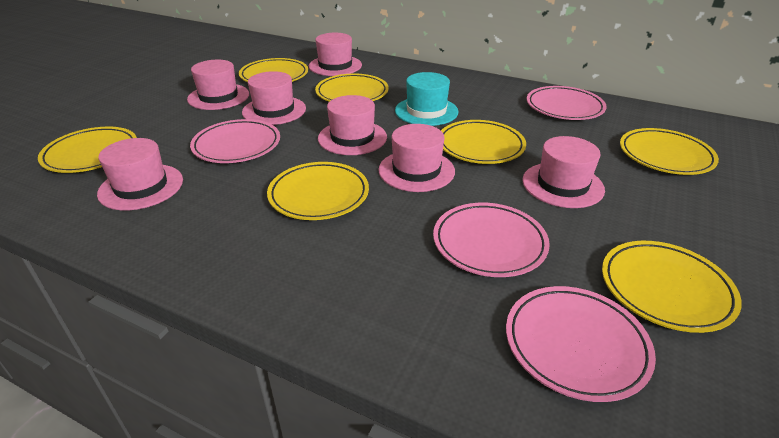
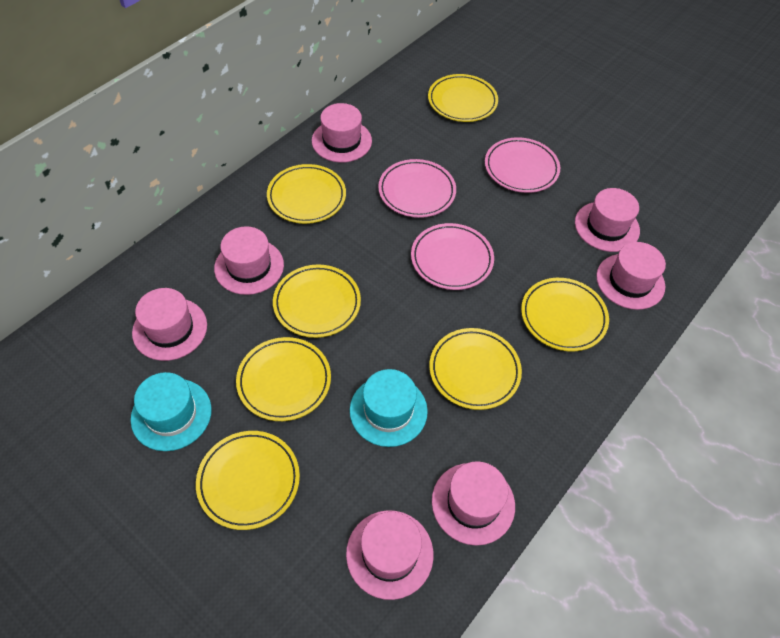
pink plate: [190,119,280,163] [433,203,550,277] [506,286,656,402] [527,86,607,120] = 4 -> [378,159,456,218] [411,223,494,290] [485,137,560,193] = 3
turquoise hat: [395,72,458,126] = 1 -> [131,372,211,451] [350,369,428,447] = 2

